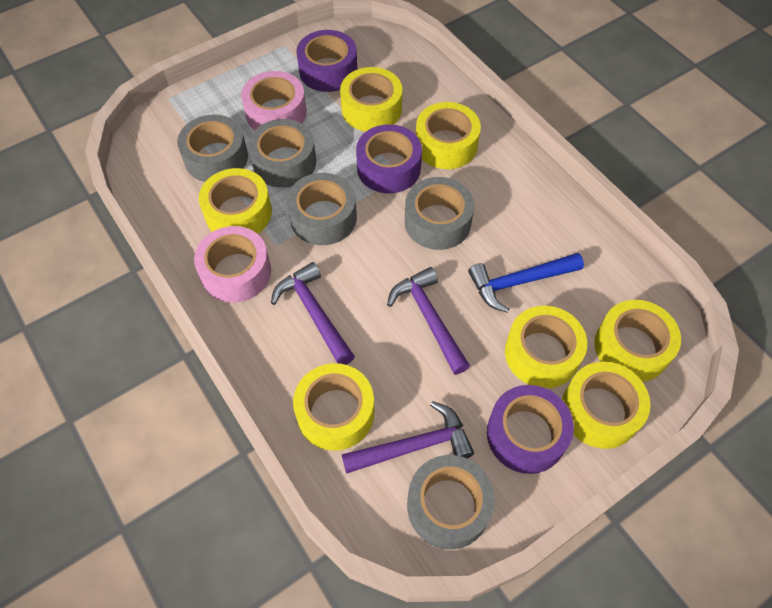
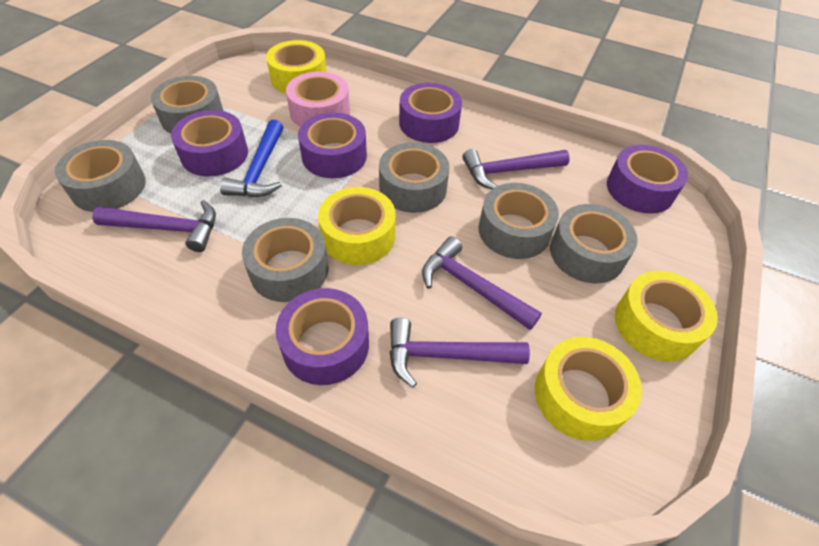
grey tape: [177,115,248,182] [248,119,316,188] [287,173,357,245] [405,177,474,250] [407,455,495,549] = 5 -> [55,140,146,212] [151,76,223,134] [242,218,329,302] [379,142,450,213] [478,183,559,259] [550,204,638,283] = 6
pink tape: [194,226,271,303] [241,71,307,130] = 2 -> [286,72,350,127] = 1
purple hammer: [271,262,355,365] [342,401,474,474] [387,267,470,375] = 3 -> [92,200,216,252] [389,318,530,388] [422,236,542,330] [462,149,570,189] = 4
purple tape: [296,30,357,92] [356,124,422,193] [487,385,574,474] = 3 -> [171,110,248,176] [276,288,369,385] [298,112,367,178] [399,83,462,143] [607,145,688,214] = 5
yellow tape: [199,168,272,234] [293,363,374,451] [340,67,402,131] [416,102,481,169] [505,306,587,388] [562,362,651,449] [594,300,681,382] = 7 -> [266,40,327,93] [318,187,396,265] [535,337,642,441] [615,271,718,362] = 4

